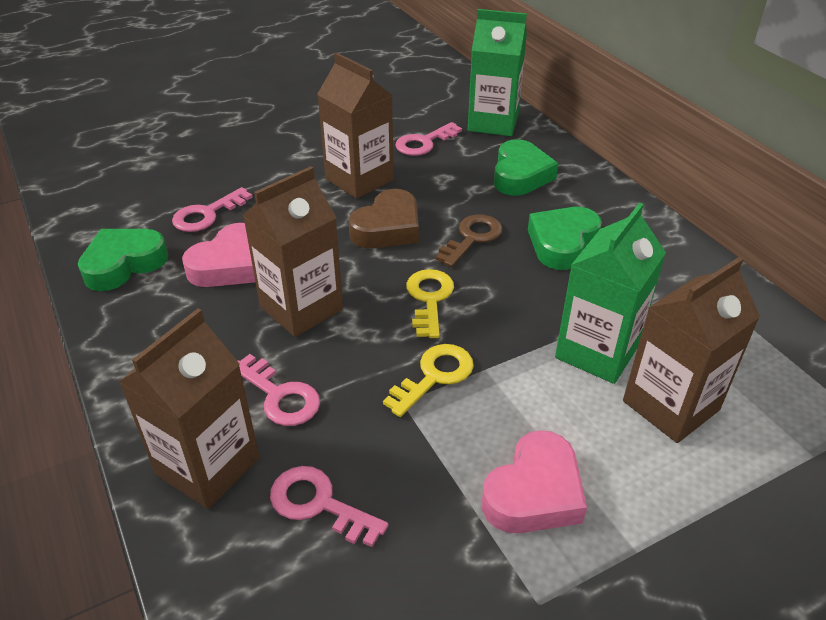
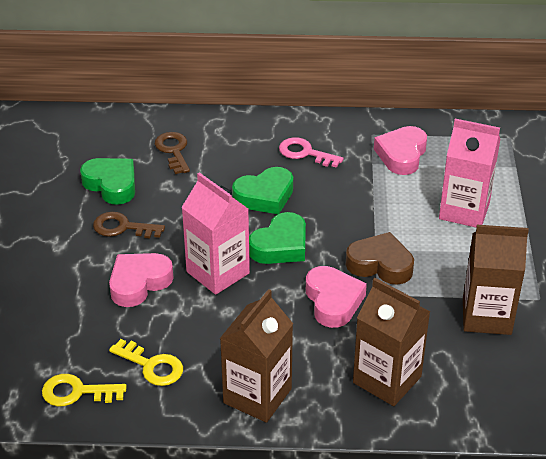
brown carton: [119,308,260,509] [243,166,343,337] [317,53,394,199] [623,257,760,443] = 4 -> [220,289,293,423] [353,278,430,406] [463,225,529,335] = 3
brown key: [436,215,503,267] = 1 -> [93,212,165,239] [155,132,190,174] = 2
green carton: [468,9,527,136] [555,203,666,384] = 2 -> none = 0
pink carton: none = 0 -> [181,172,250,295] [439,119,500,228] = 2
pink heart: [182,223,255,287] [482,430,587,533] = 2 -> [109,253,174,307] [306,266,367,328] [374,126,427,175] = 3
pink key: [172,187,253,232] [237,354,320,426] [270,466,389,547] [395,122,462,156] = 4 -> [279,137,344,168] = 1

